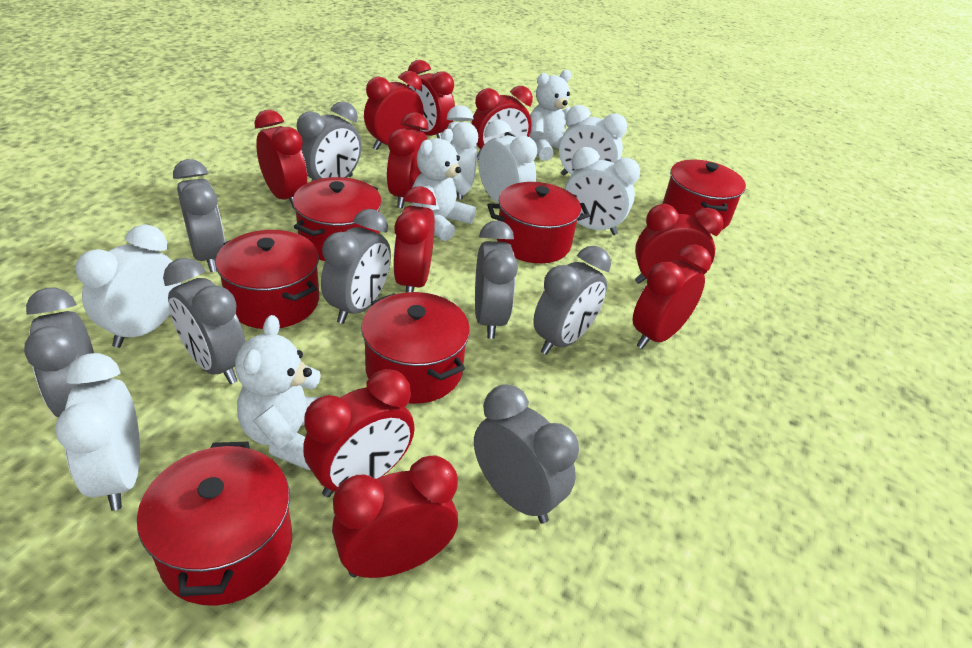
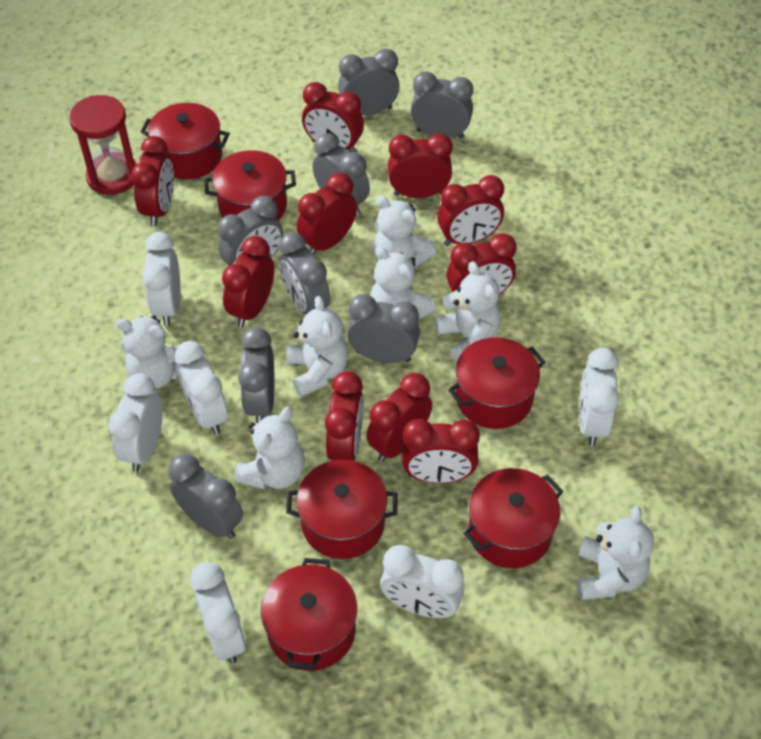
red hourglass: none = 0 -> [69,95,137,195] = 1
white teddy bear: [235,315,321,470] [412,129,476,241] [529,70,571,161] = 3 -> [116,315,179,389] [234,407,305,490] [287,296,348,397] [370,246,436,319] [373,196,436,268] [435,261,500,361] [577,506,654,600] = 7

